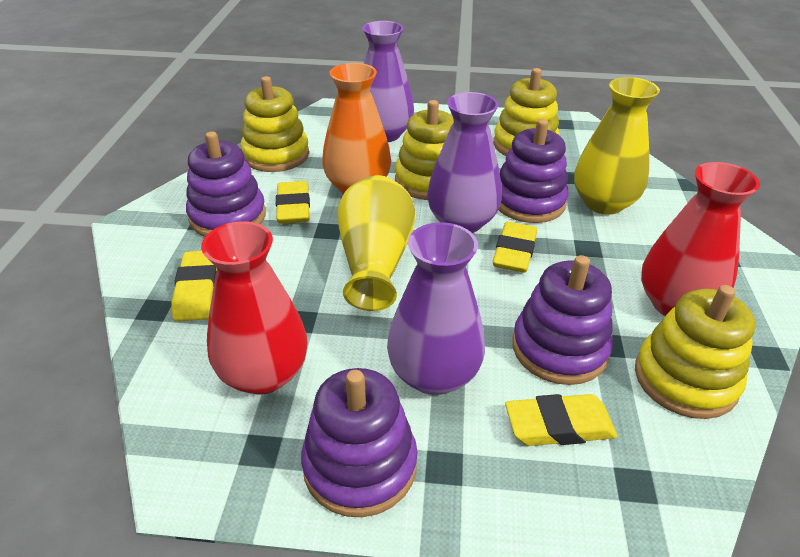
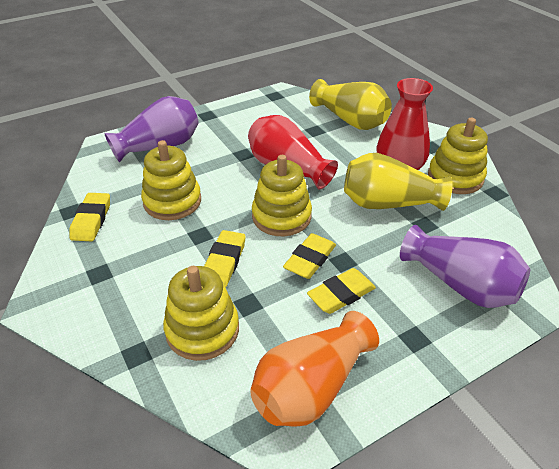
purple stacking toy: [186,131,266,237] [301,368,417,517] [498,119,569,223] [512,255,613,385] = 4 -> none = 0
purple vase: [362,21,414,142] [387,222,485,395] [427,92,502,233] = 3 -> [105,96,199,162] [400,225,530,308] = 2

